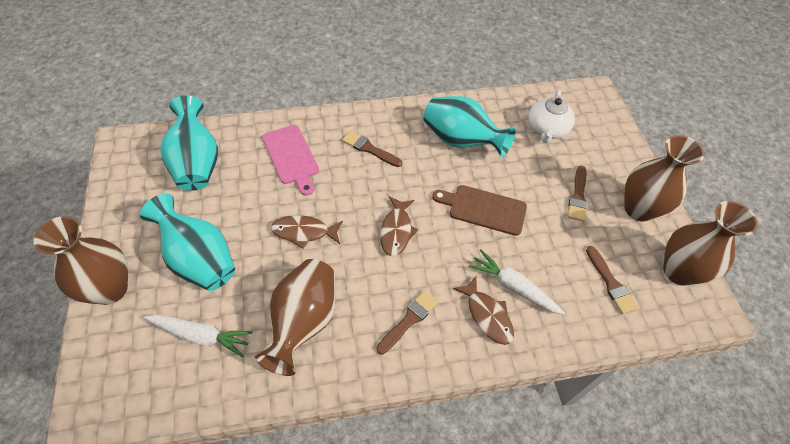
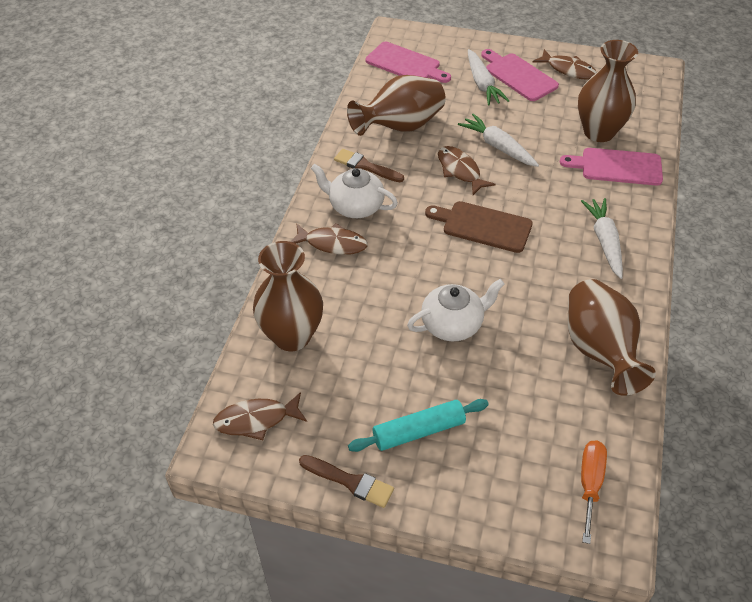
brown brush: [342,131,402,167] [376,290,438,354] [568,166,587,222] [586,246,638,314] = 4 -> [299,455,394,508] [334,149,404,182] = 2
brown fish: [271,215,343,249] [380,196,418,256] [453,276,514,345] = 3 -> [213,392,307,440] [290,223,368,255] [438,146,496,195] [533,49,597,80] = 4
orange screwdriver: none = 0 -> [581,440,607,544] = 1
pink cutting board: [262,125,319,196] = 1 -> [366,42,451,83] [481,49,559,101] [560,148,663,186] = 3
turquoise rolling pin: none = 0 -> [348,399,489,452] = 1
turquoise vase: [140,193,235,291] [160,95,218,191] [424,96,516,157] = 3 -> none = 0
white carrot: [144,315,253,357] [468,249,565,315] = 2 -> [458,114,539,167] [468,49,509,106] [581,198,623,279] = 3
white teapot: [528,90,575,143] = 1 -> [311,164,398,218] [407,279,505,341] = 2

